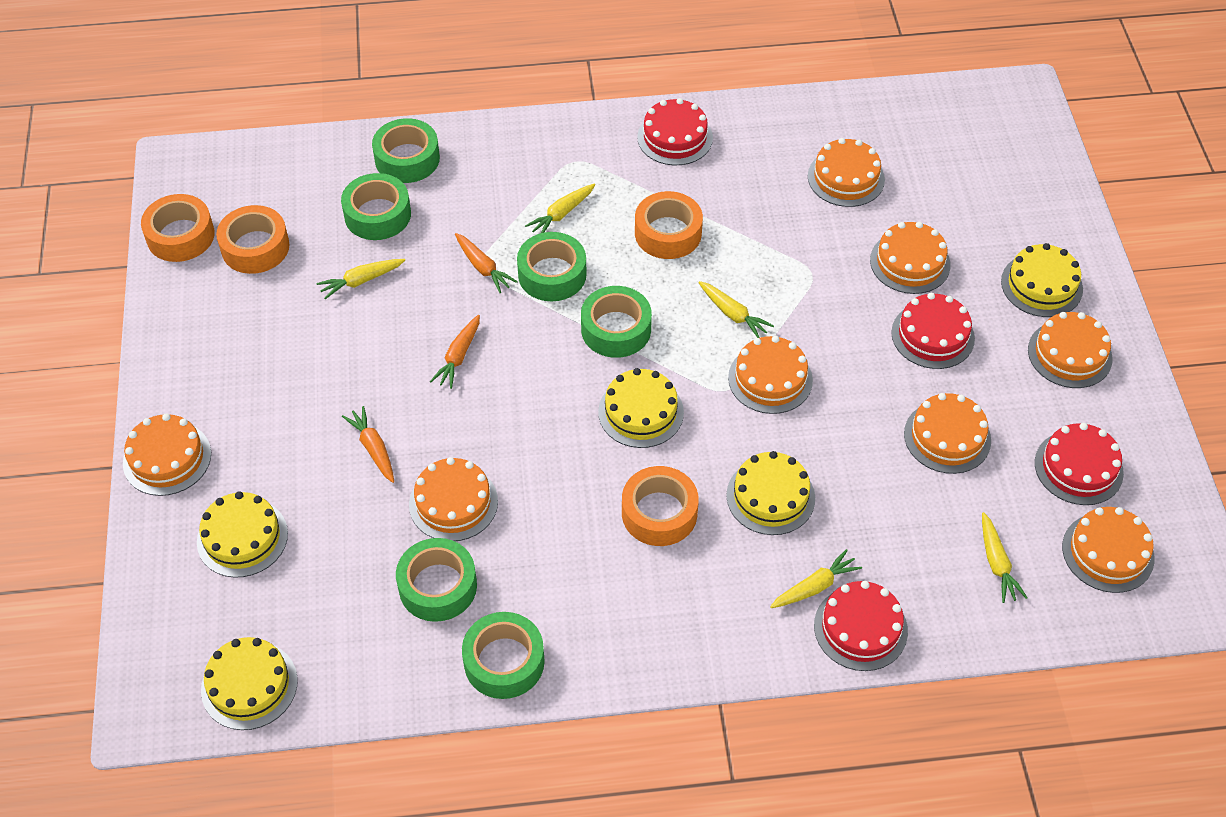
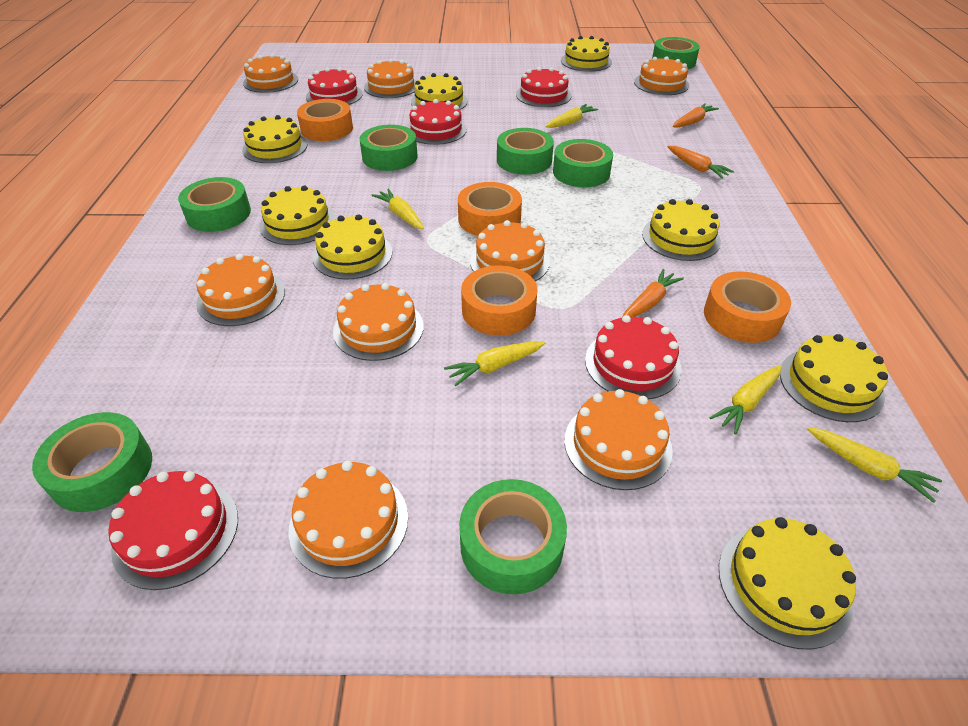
green tape: [341,173,411,240] [372,118,440,183] [396,538,477,622] [462,612,545,699] [517,232,587,301] [581,286,652,358] = 6 -> [32,412,152,512] [178,177,251,232] [360,125,418,171] [459,479,567,595] [497,128,554,175] [553,139,613,187] [652,37,700,69] = 7
red cake: [637,98,713,165] [814,581,908,671] [891,293,975,369] [1035,423,1124,505] = 4 -> [108,471,238,590] [306,67,363,105] [407,99,467,145] [516,67,572,107] [585,315,682,399] = 5
yellow cake: [197,491,288,578] [201,637,298,730] [598,368,684,448] [726,451,815,535] [1001,243,1083,317] = 5 -> [242,115,307,163] [259,185,335,245] [312,214,392,279] [411,73,468,110] [561,36,612,72] [642,199,721,261] [719,517,856,649] [780,334,888,422] = 8

